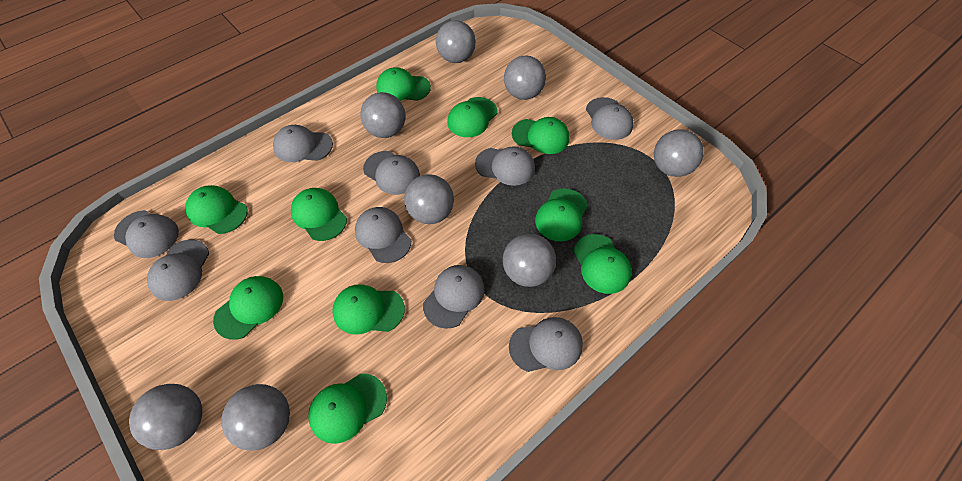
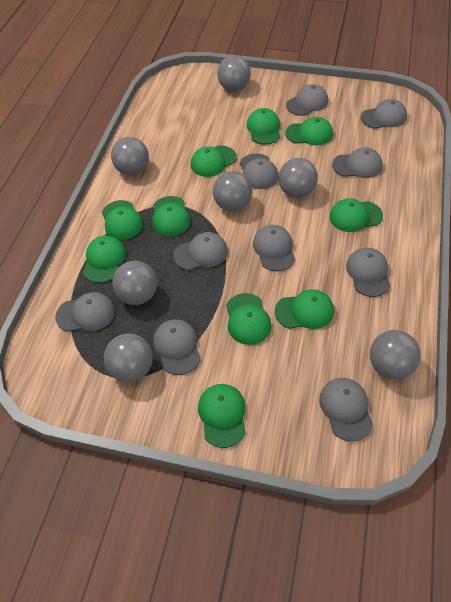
grey ball: [129,384,202,450] [222,384,290,451] [360,92,406,138] [404,175,454,224] [436,20,476,63] [503,233,556,287] [504,56,546,100] [654,129,704,177] = 8 -> [104,333,153,382] [111,137,149,175] [112,261,157,305] [213,171,252,211] [217,56,251,92] [278,158,318,198] [370,330,421,379] = 7
grey cap: [114,210,179,258] [147,240,209,301] [273,125,333,162] [355,207,411,263] [363,151,420,195] [423,265,485,329] [475,146,535,186] [509,317,583,372] [586,97,633,140] = 9 -> [55,292,115,332] [153,319,201,375] [173,232,228,270] [240,153,278,189] [253,225,295,271] [286,84,328,116] [319,378,373,442] [332,147,383,178] [346,248,391,297] [361,99,407,129] = 10

